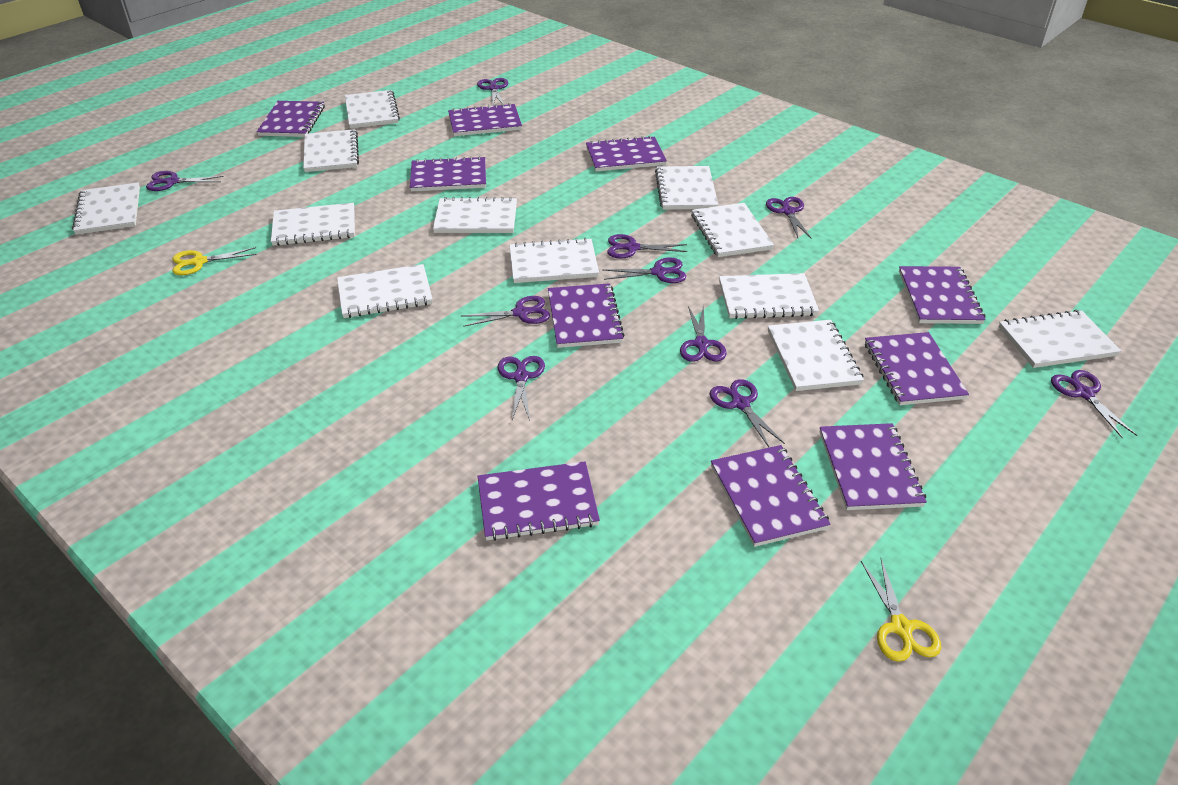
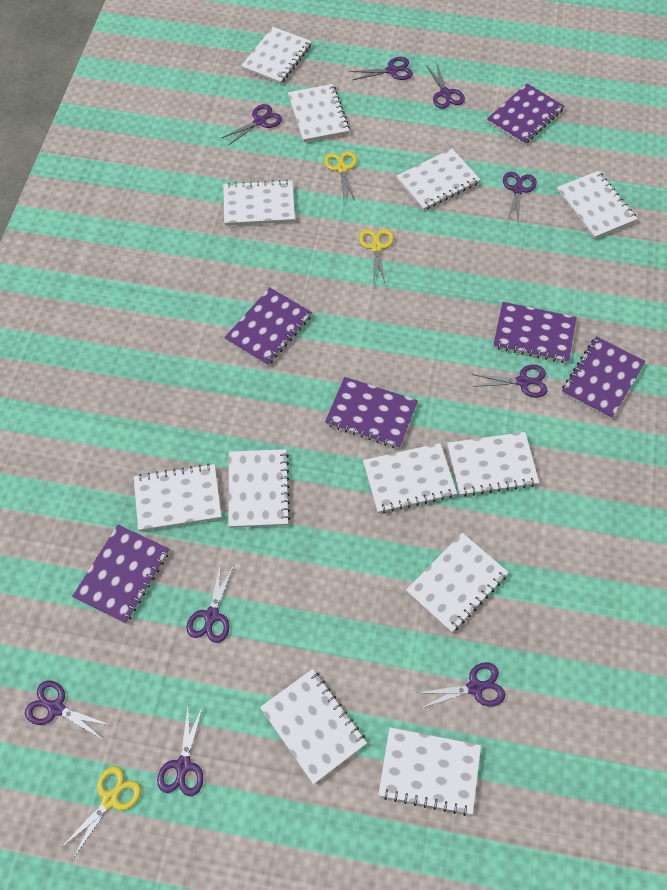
purple notebook: [257,101,325,137] [410,156,486,191] [448,103,522,136] [478,461,600,541] [548,283,625,348] [586,136,667,171] [711,445,831,547] [820,423,927,510] [865,332,969,405] [899,266,986,324] = 10 -> [72,525,169,624] [224,287,312,366] [325,377,418,449] [487,83,564,145] [493,302,577,363] [562,336,646,419] = 6
purple scissors: [146,171,224,191] [461,296,550,327] [477,78,508,105] [498,356,545,421] [602,258,686,283] [607,234,687,259] [680,305,727,362] [710,379,785,447] [766,197,812,239] [1051,370,1137,439] = 10 -> [25,680,112,739] [157,706,203,796] [186,561,234,643] [222,104,282,146] [350,57,413,80] [418,662,505,708] [426,62,465,109] [472,365,548,398] [503,172,537,226] = 9
yellow scissors: [172,247,257,275] [861,559,941,662] = 2 -> [60,766,141,859] [324,151,357,201] [359,229,394,283] = 3

